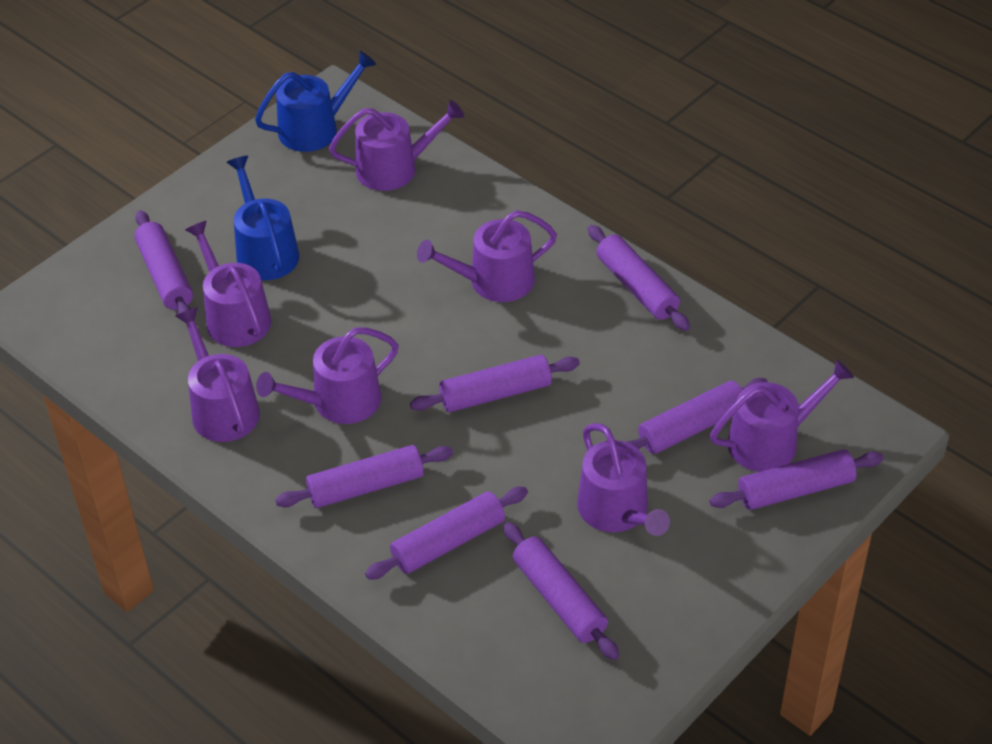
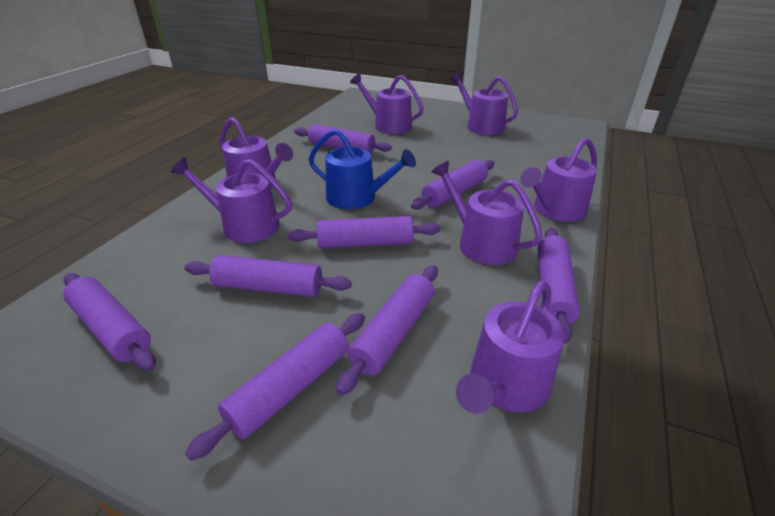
blue watering can: [227,156,299,280] [255,51,376,152] = 2 -> [308,129,416,209] = 1

